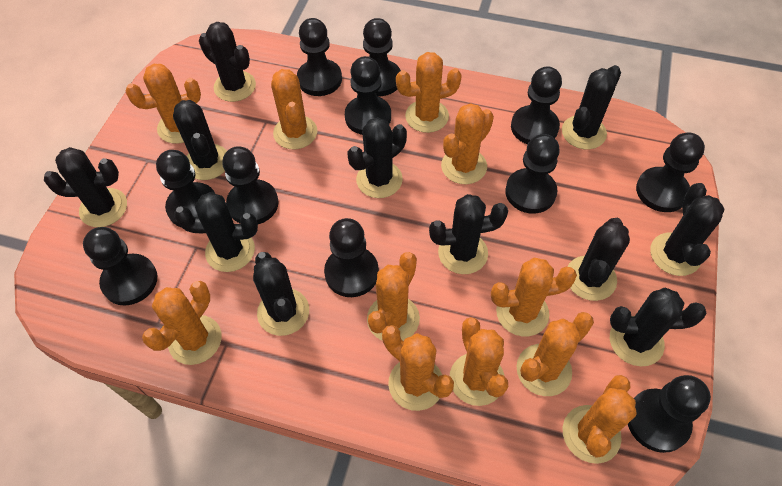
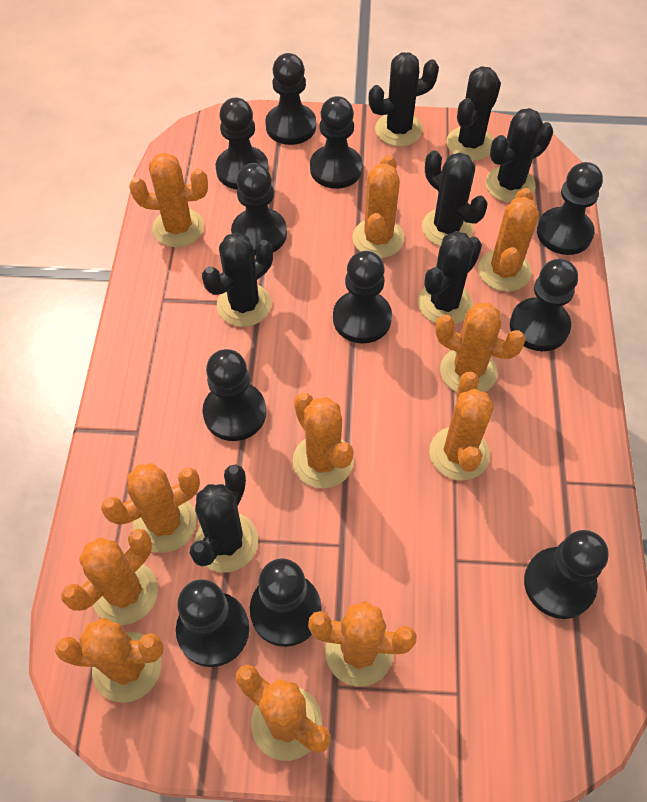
black cactus: [44,147,127,227] [173,100,227,180] [174,192,258,272] [199,22,256,102] [253,252,309,336] [347,117,407,198] [429,194,508,274] [562,65,621,149] [567,218,630,301] [610,288,707,366] [650,183,724,276] = 11 -> [190,464,258,572] [202,232,273,327] [369,52,439,146] [418,231,482,324] [422,150,488,246] [446,66,501,161] [486,108,553,203] = 7

